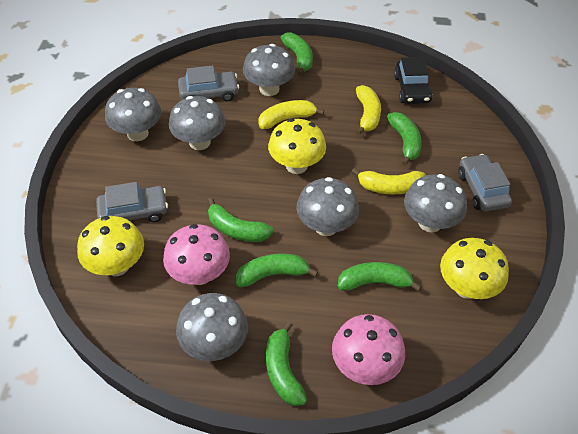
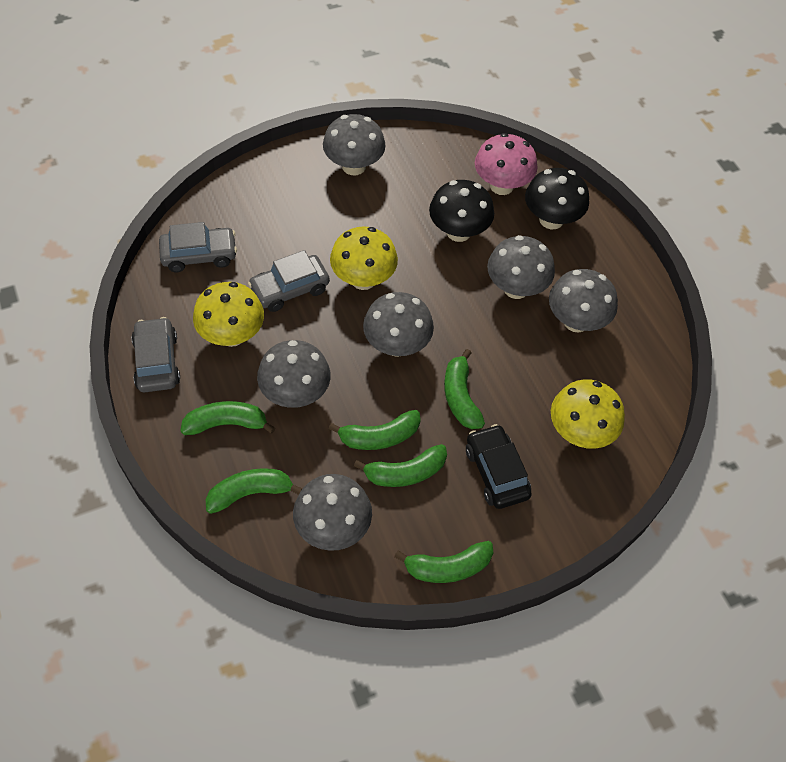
black mushroom: none = 0 -> [429,180,494,242] [525,168,589,229] = 2
pink mushroom: [163,224,230,285] [332,314,405,385] = 2 -> [475,133,537,195] = 1
yellow banana: [258,100,324,129] [352,168,426,195] [356,85,381,135] = 3 -> none = 0

